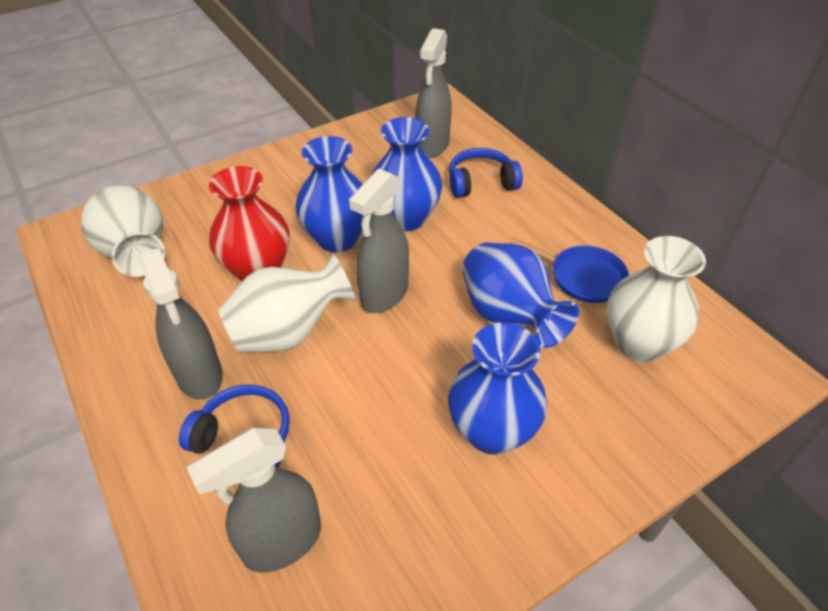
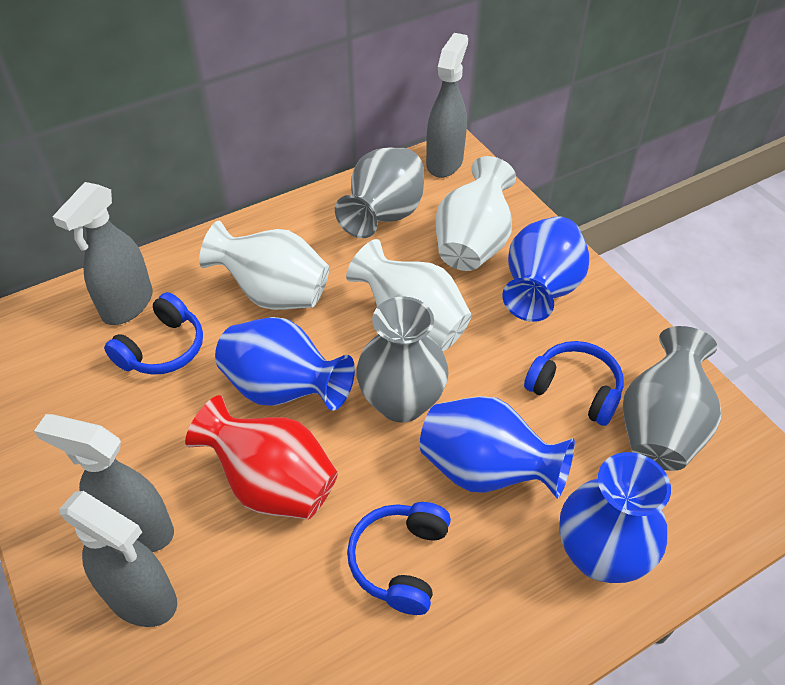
blue headphones: [179,384,290,468] [449,148,523,198] = 2 -> [104,292,203,375] [347,502,451,615] [524,341,624,426] = 3
blue pan: [510,237,629,303] = 1 -> none = 0
grey vase: none = 0 -> [335,147,424,238] [356,297,449,423] [623,326,721,471] = 3

